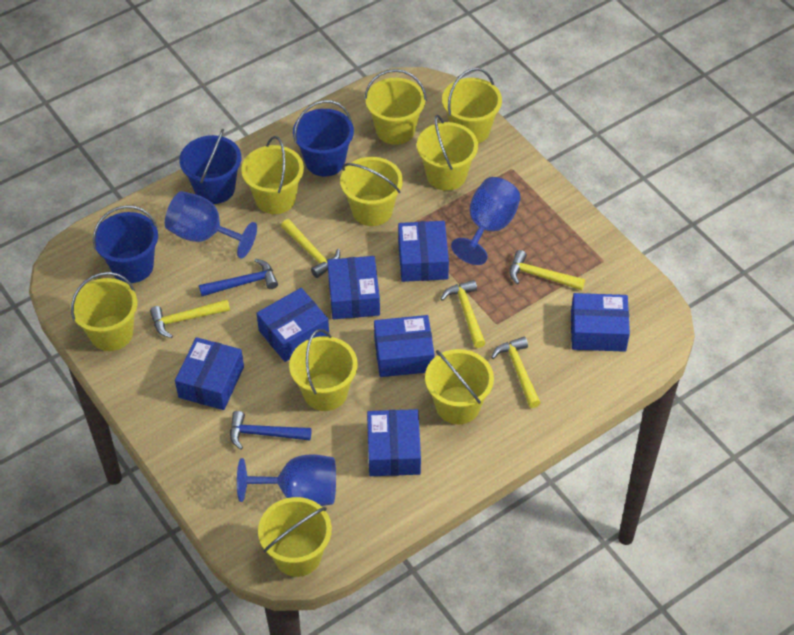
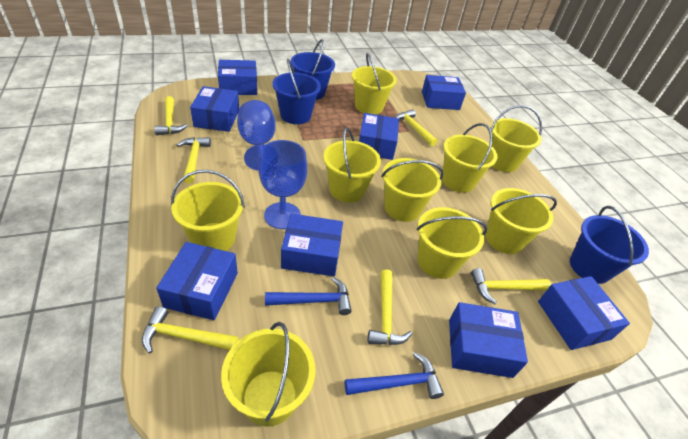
blue box: [175,337,244,410] [256,288,329,362] [327,256,380,319] [367,409,421,476] [374,315,435,377] [398,221,449,282] [571,293,630,352] = 7 -> [156,242,238,320] [190,86,239,132] [218,60,257,95] [281,214,343,276] [359,113,399,160] [422,75,466,110] [449,302,528,378] [538,276,630,350] = 8
blue goblet: [165,191,257,259] [237,454,336,506] [451,177,521,265] = 3 -> [237,100,276,171] [259,140,307,229] = 2
yellow hammer: [150,299,230,338] [281,219,340,278] [441,280,485,348] [491,337,541,408] [509,250,585,290] = 5 -> [142,306,239,354] [154,96,188,135] [177,137,211,183] [368,270,412,345] [395,109,438,146] [471,268,551,304] = 6

